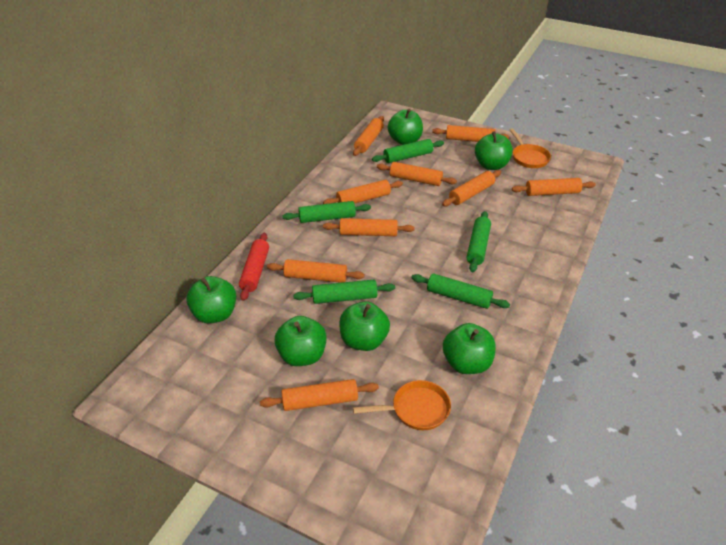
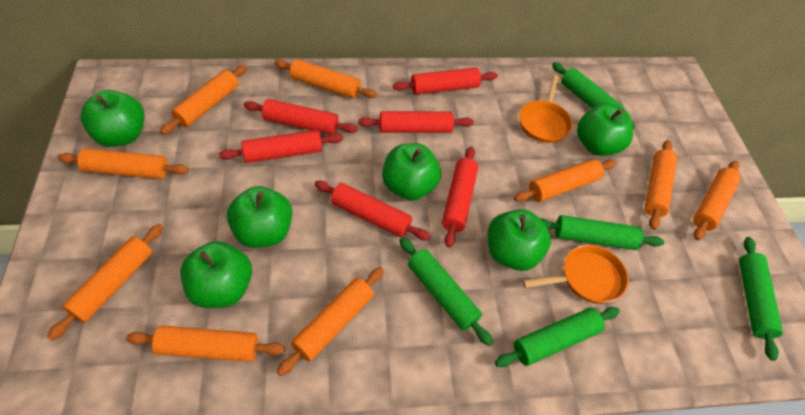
red rolling pin: [239,233,269,301] = 1 -> [219,130,343,163] [244,99,358,135] [314,181,431,240] [358,111,474,133] [393,68,498,95] [442,147,478,247] = 6

